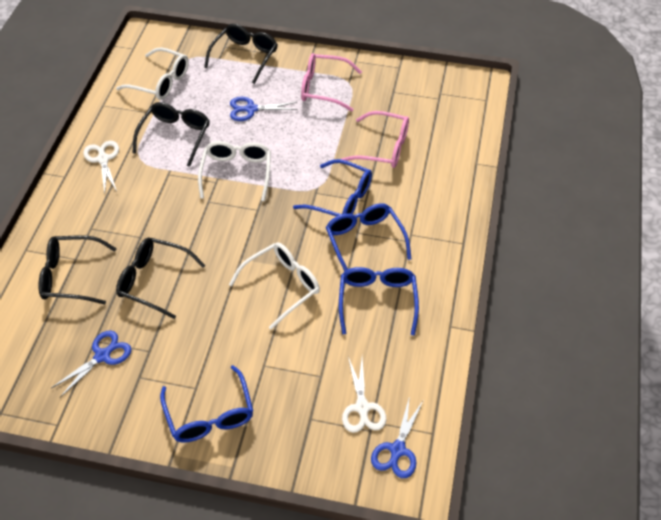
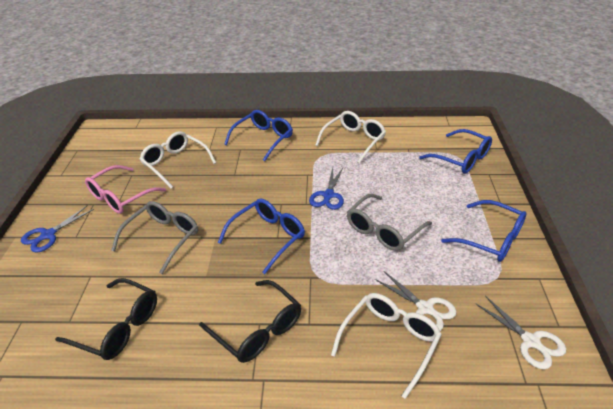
black glasses: [39,236,117,304] [116,238,205,319] [133,102,210,167] [204,24,278,84] = 4 -> [55,278,157,360] [199,280,301,363] = 2
blue scissors: [51,330,131,397] [230,97,298,121] [371,396,423,478] = 3 -> [21,205,94,253] [309,168,344,210] = 2
grey glasses: none = 0 -> [111,201,198,274] [347,194,432,251] = 2
pink glasses: [301,53,362,111] [341,111,409,168] = 2 -> [85,165,166,214] = 1

